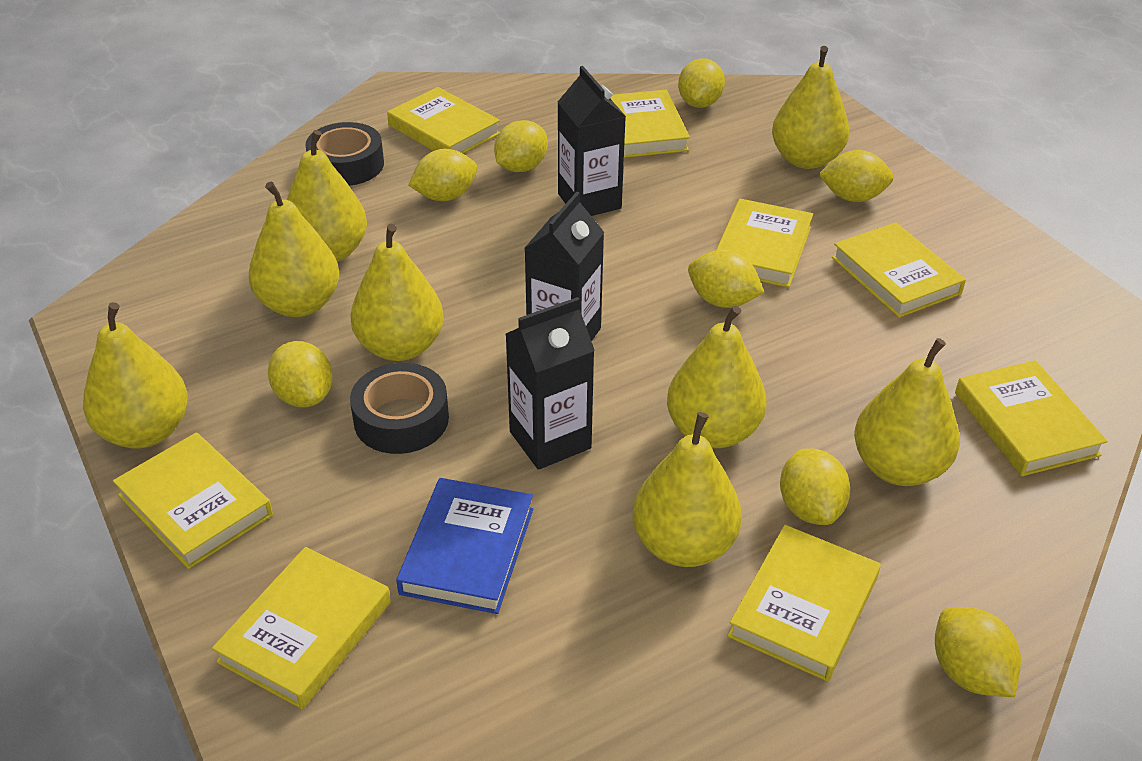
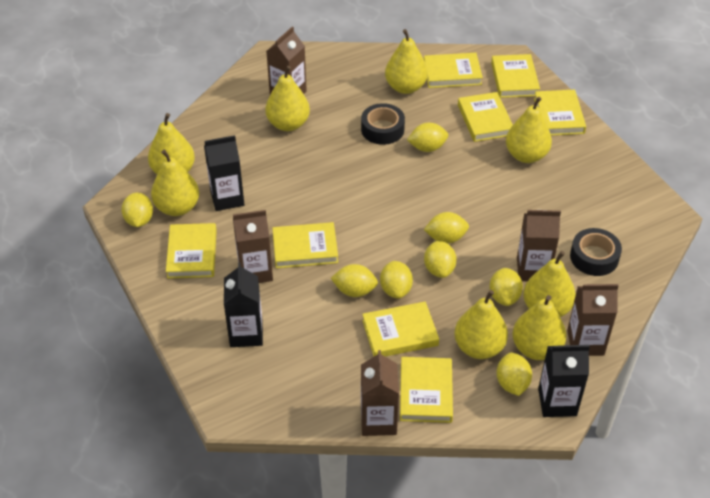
blue book: [396,478,533,614] = 1 -> none = 0
brown carton: none = 0 -> [233,210,273,283] [266,27,307,95] [361,350,399,436] [517,210,561,281] [567,284,619,356] = 5

